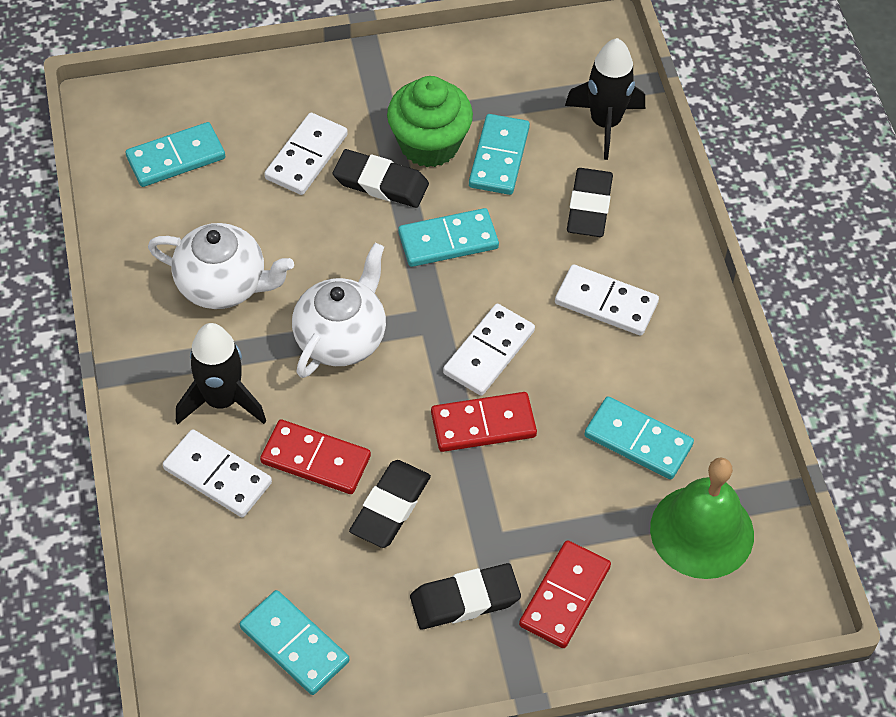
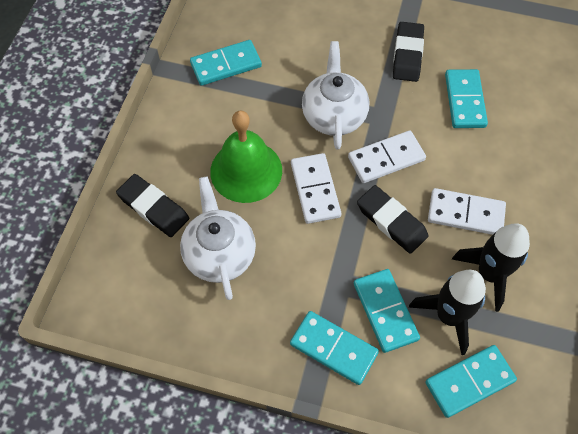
black eraser: [333,149,429,208] [349,460,431,548] [410,563,521,629] [567,168,613,237] = 4 -> [116,174,189,237] [357,185,428,254] [393,22,424,82] = 3
green cupcake: [387,76,473,167] = 1 -> none = 0
red domino: [260,419,371,494] [431,392,537,452] [519,540,611,648] = 3 -> none = 0
white domino: [163,429,272,517] [264,113,348,195] [443,304,535,396] [555,264,659,336] = 4 -> [291,153,341,224] [348,131,426,183] [428,188,506,235] = 3

